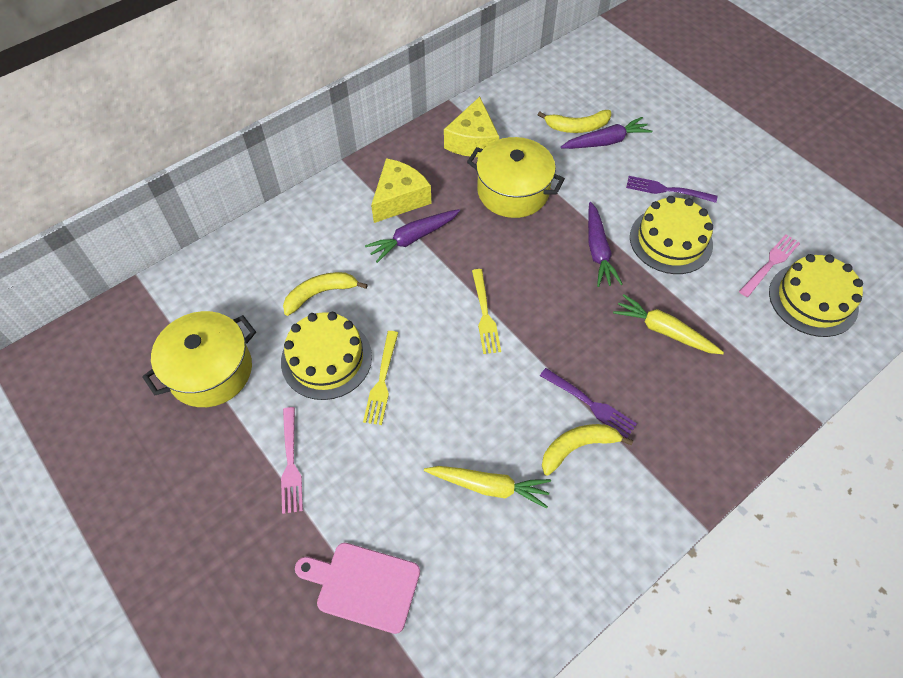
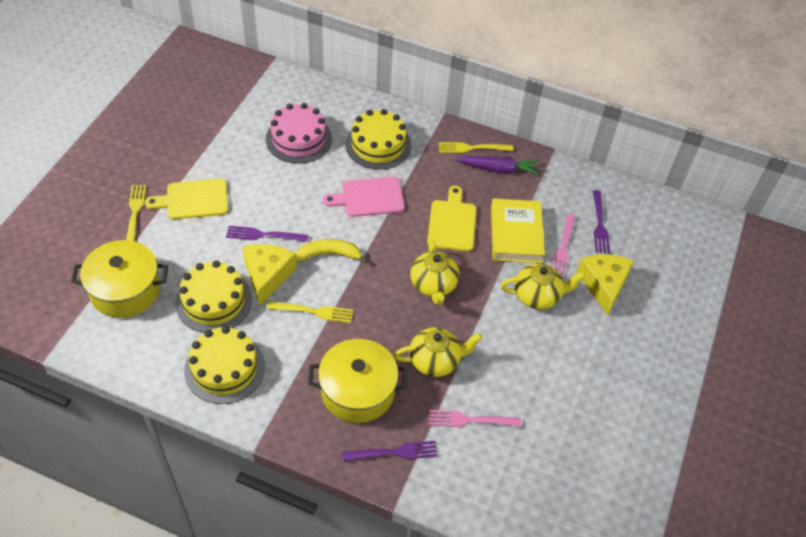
pink cake: none = 0 -> [266,103,332,164] = 1
purple carrot: [365,209,460,263] [561,117,652,149] [588,202,623,287] = 3 -> [455,156,539,175] = 1
purple fork: [540,368,637,438] [626,176,717,203] = 2 -> [226,226,308,242] [342,441,438,461] [593,190,610,253] = 3
yellow banana: [283,272,368,316] [538,110,611,133] [542,424,633,476] = 3 -> [296,239,368,264] = 1
yellow book: none = 0 -> [491,198,545,263] = 1
yellow carrot: [424,466,551,508] [613,294,724,354] = 2 -> none = 0
yellow cutting board: none = 0 -> [145,179,228,219] [427,186,476,251] = 2
yellow fork: [363,331,398,425] [472,269,501,354] = 2 -> [126,185,146,241] [266,301,353,323] [439,142,513,153] = 3
yellow teapot: none = 0 -> [394,328,482,377] [410,239,459,305] [500,264,586,310] = 3

